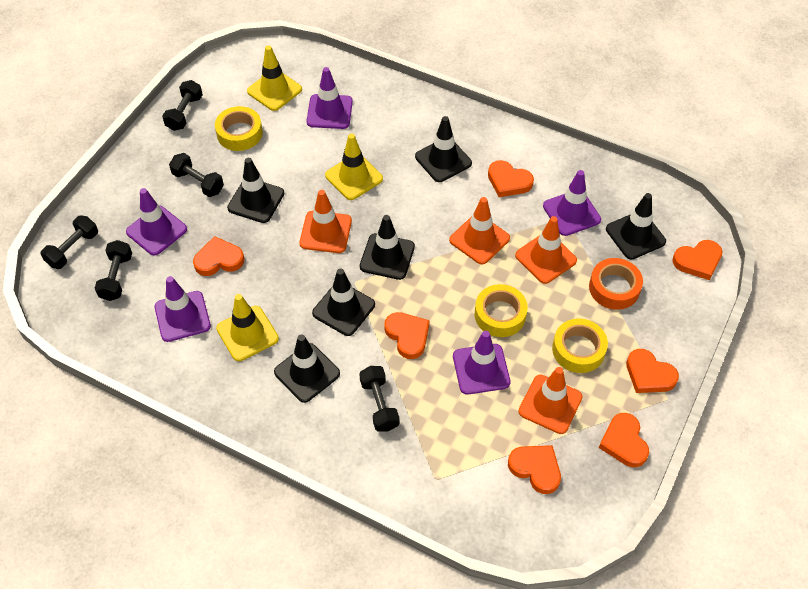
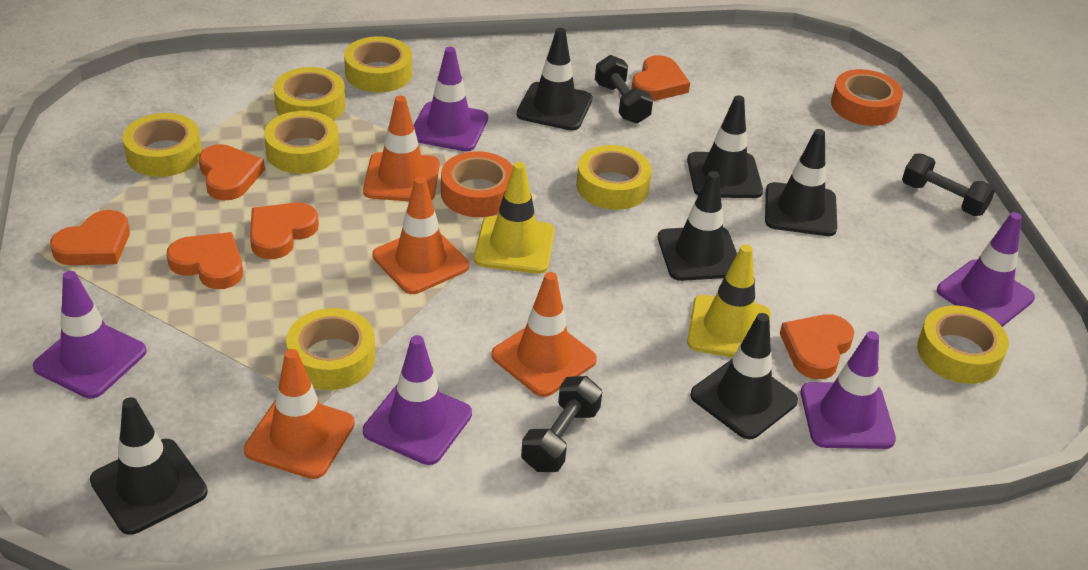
black dumbbell: [41,215,98,269] [94,240,132,301] [162,80,203,131] [169,153,224,197] [359,366,399,432] = 5 -> [521,376,602,472] [595,55,653,124] [902,153,995,216] = 3
orange heart: [193,236,244,276] [384,312,430,359] [488,160,534,197] [508,445,561,494] [599,413,649,467] [626,349,679,393] [673,240,722,280] = 7 -> [50,210,130,265] [166,232,243,289] [199,144,265,200] [250,203,319,259] [631,55,690,101] [780,314,854,379] = 6
orange tape: [589,258,643,310] = 1 -> [441,151,513,217] [831,69,903,126] = 2
yellow tape: [215,106,263,151] [475,284,528,337] [552,319,608,373] = 3 -> [123,113,202,177] [264,111,339,174] [274,67,346,121] [286,308,375,390] [344,36,412,92] [576,145,652,210] [917,305,1009,384] = 7
yellow traffic cone: [216,294,279,361] [247,45,302,111] [325,134,383,200] = 3 -> [474,162,555,274] [687,244,771,358] = 2

